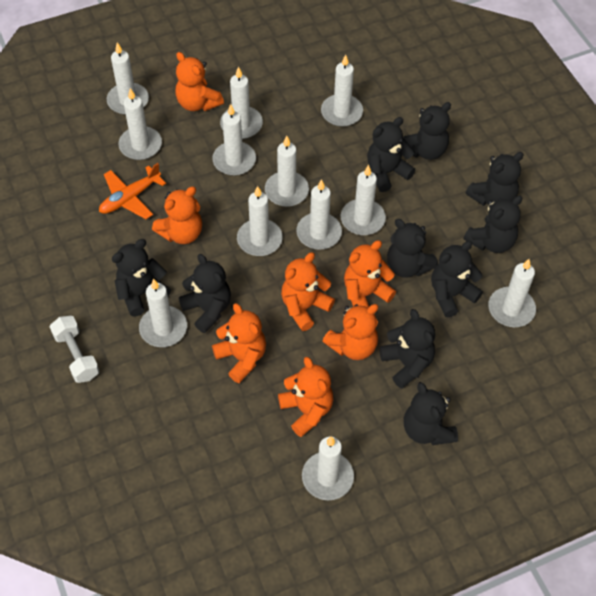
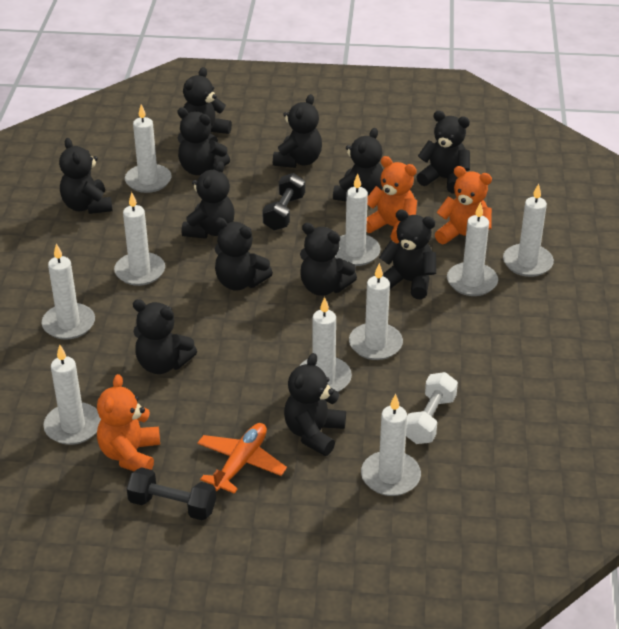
black dumbbell: none = 0 -> [127,467,216,520] [262,173,305,231] = 2
black teddy bear: [112,239,171,317] [179,254,231,333] [367,117,415,192] [379,309,435,388] [387,219,438,278] [403,102,451,160] [404,382,458,445] [431,241,483,318] [464,196,522,253] [466,152,524,206] = 10 -> [59,138,112,214] [133,299,197,374] [177,107,230,175] [182,161,235,239] [183,67,232,142] [215,218,273,291] [273,94,322,168] [284,353,346,456] [300,223,357,296] [333,128,383,201] [379,209,436,299] [417,111,470,194] = 12
orange teddy bear: [152,186,202,244] [175,52,224,111] [212,303,266,383] [278,356,333,437] [281,252,335,331] [323,304,378,360] [344,240,396,308] = 7 -> [97,374,160,471] [366,156,417,243] [435,166,492,244] = 3
white candle: [107,42,149,115] [119,88,162,160] [139,279,187,347] [212,104,256,176] [220,67,263,139] [237,186,283,256] [265,136,309,207] [296,179,342,250] [302,436,354,500] [321,54,363,127] [341,165,386,235] [488,259,536,327] = 12 -> [42,243,95,340] [43,345,101,445] [114,192,165,286] [125,104,172,193] [299,297,352,392] [335,174,381,266] [349,263,403,360] [361,394,421,496] [447,202,498,296] [503,184,554,277] = 10

